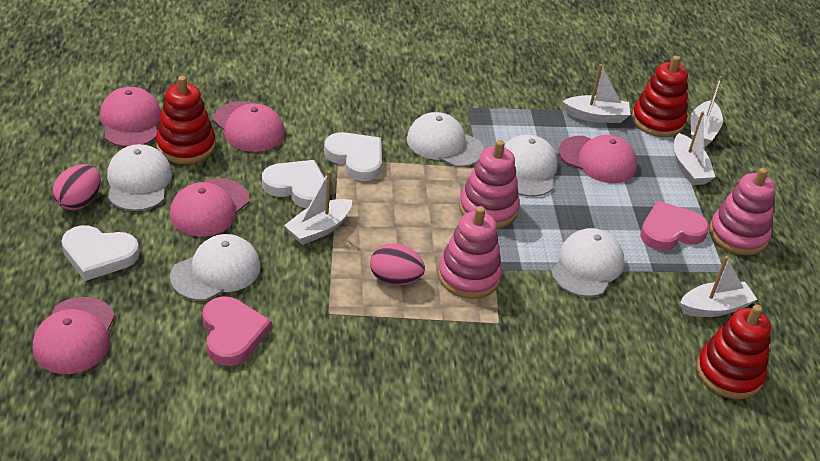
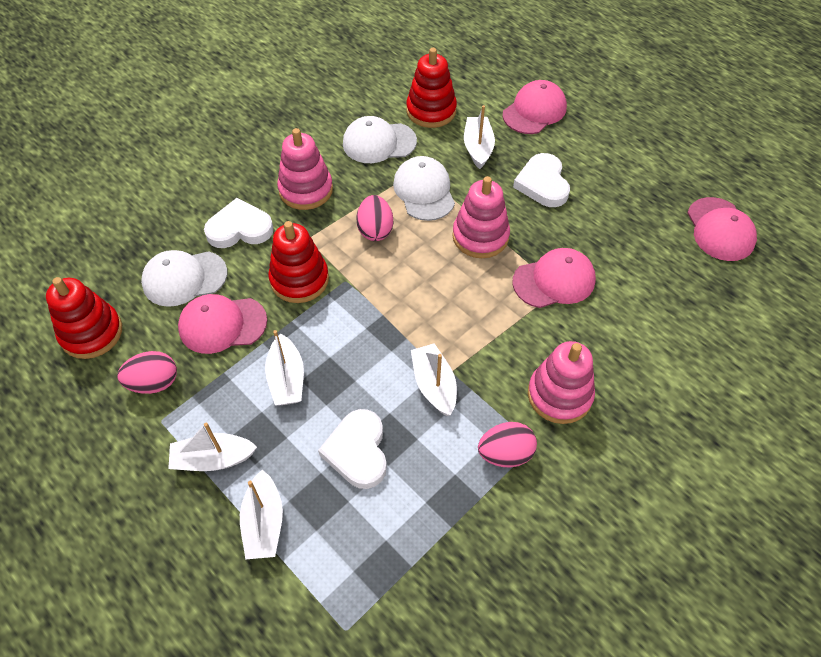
pink cap: [33,297,115,374] [100,87,161,147] [170,178,249,237] [213,101,285,152] [559,135,637,183] = 5 -> [178,294,267,354] [503,80,567,134] [513,248,596,308] [687,197,757,261] = 4
pink egg: [53,164,101,210] [370,243,425,285] = 2 -> [117,351,177,394] [356,195,393,241] [478,422,537,467] = 3
pink heart: [202,296,271,366] [640,201,709,251] = 2 -> none = 0
white cap: [107,144,172,211] [170,234,261,301] [407,112,484,167] [504,134,558,197] [551,228,624,297] = 5 -> [141,250,227,307] [343,116,417,163] [393,156,455,221] = 3

